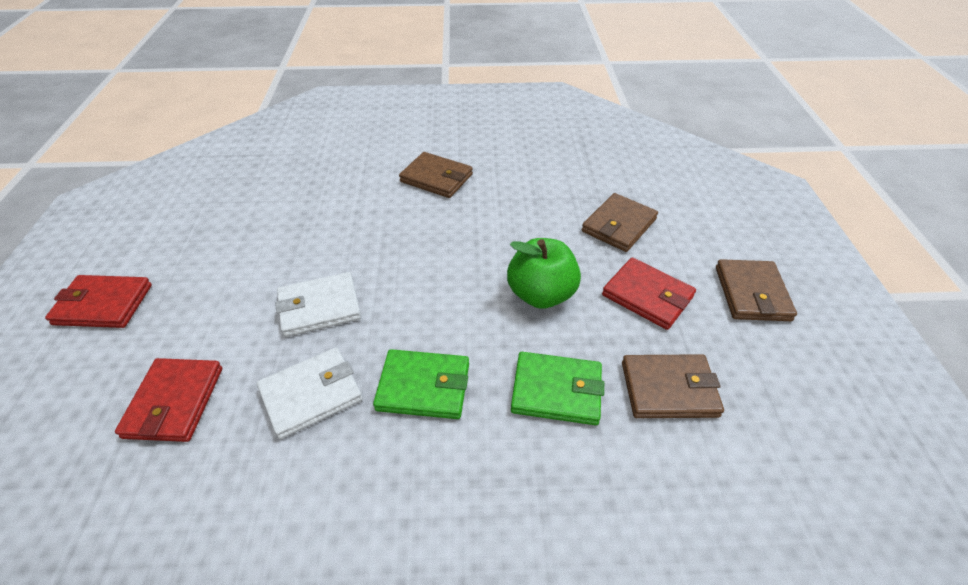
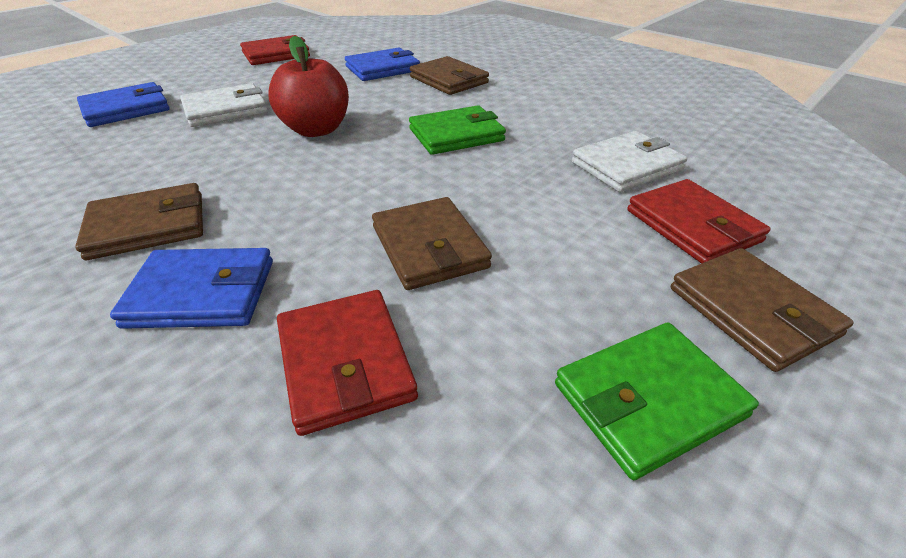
blue wallet: none = 0 -> [77,82,170,127] [110,248,273,329] [345,48,420,81] = 3
green apple: [507,238,581,309] = 1 -> none = 0
red apple: none = 0 -> [268,36,349,137] = 1

